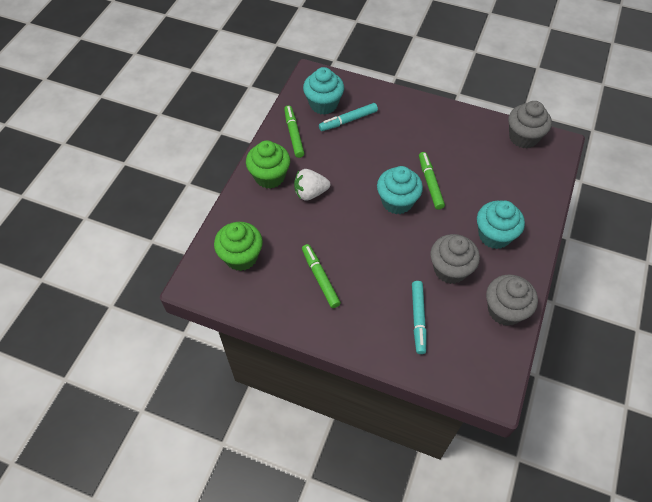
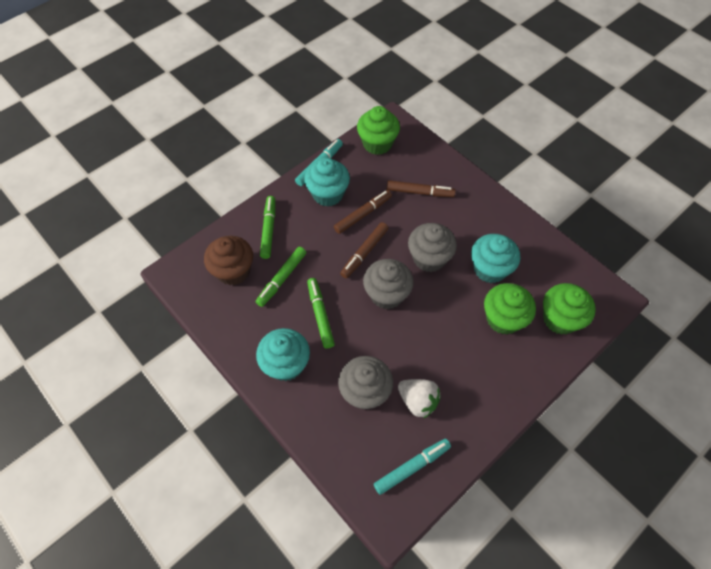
brown cupcake: none = 0 -> [204,236,253,285] = 1
brown marker: none = 0 -> [334,190,392,234] [340,222,389,278] [387,180,456,197] = 3
green cupcake: [214,222,263,271] [246,140,290,189] = 2 -> [357,106,400,155] [484,283,536,334] [543,283,596,335] = 3

